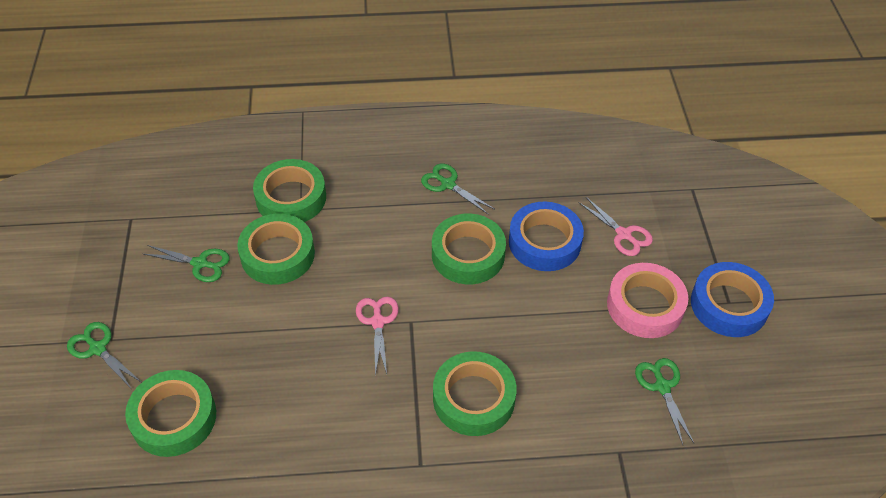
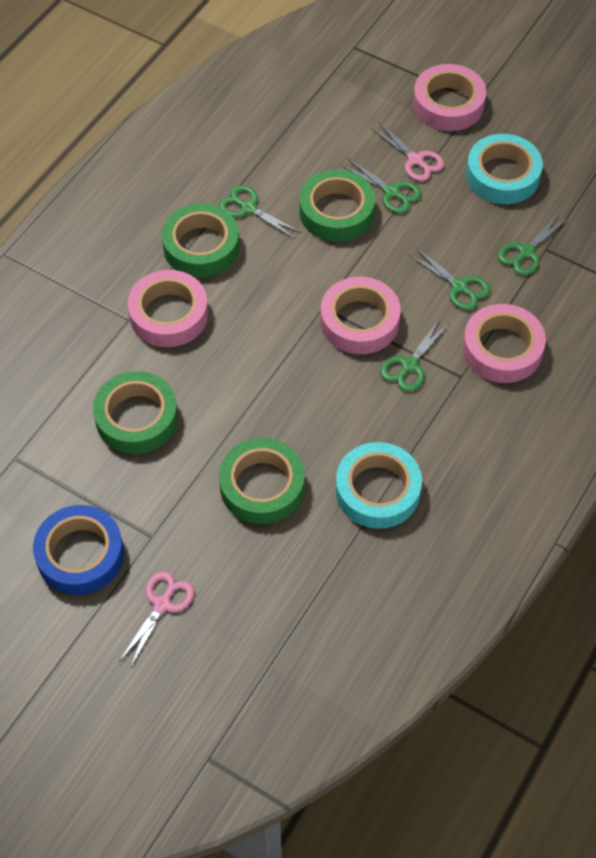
blue tape: [509,202,584,271] [691,262,774,337] = 2 -> [33,505,124,595] = 1
green scissors: [67,322,141,388] [144,245,230,282] [421,163,494,215] [635,358,694,445] = 4 -> [219,185,301,239] [341,159,422,214] [380,318,449,392] [408,248,491,310] [498,214,569,276] = 5
green tape: [125,370,216,457] [237,214,315,285] [253,159,326,222] [432,214,506,284] [433,351,517,436] = 5 -> [93,371,178,454] [162,203,240,277] [219,438,305,524] [299,169,375,242] = 4
pink tape: [607,263,689,338] = 1 -> [128,270,208,347] [321,277,401,354] [413,64,486,131] [463,304,546,383] = 4
turquoise tape: none = 0 -> [336,442,422,529] [466,134,543,204] = 2

